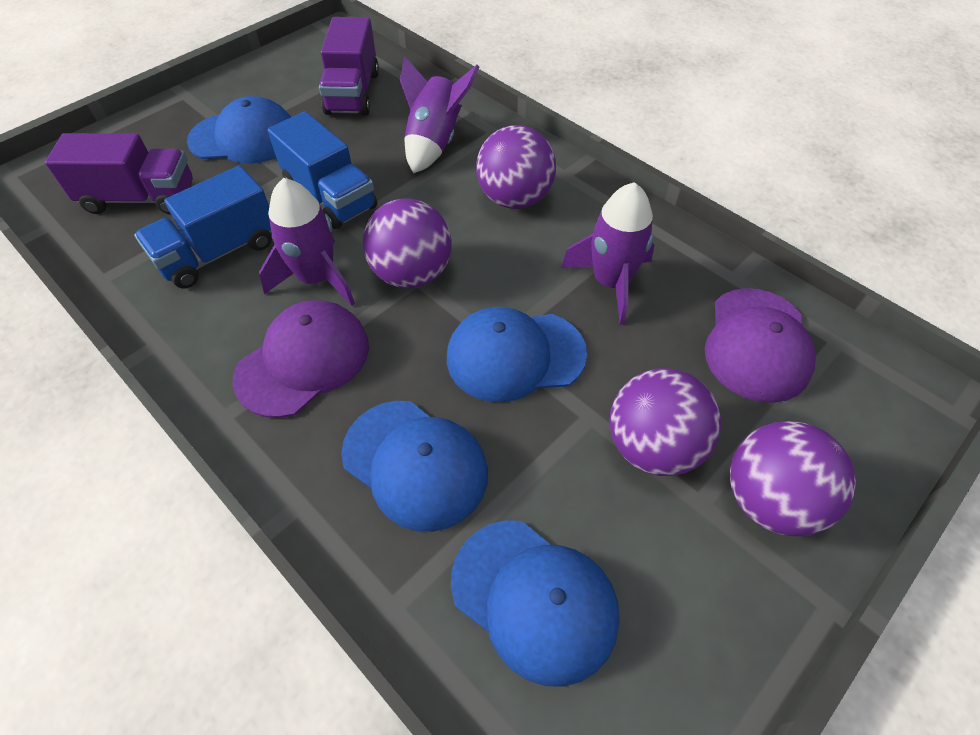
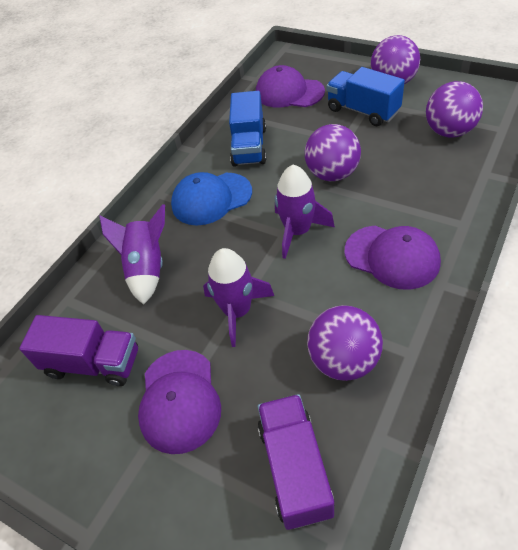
blue cap: [187,96,291,164] [341,401,488,532] [447,307,587,402] [451,520,620,687] = 4 -> [171,172,252,225] = 1
purple cap: [233,300,369,418] [705,288,816,403] = 2 -> [138,350,221,454] [256,65,325,108] [345,226,441,290] = 3

